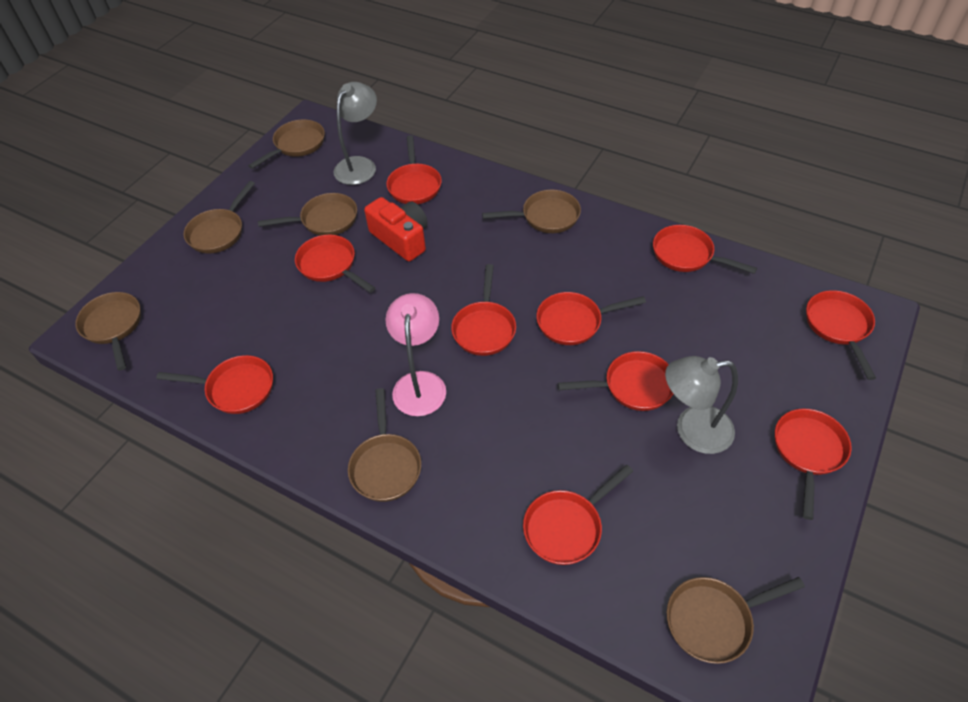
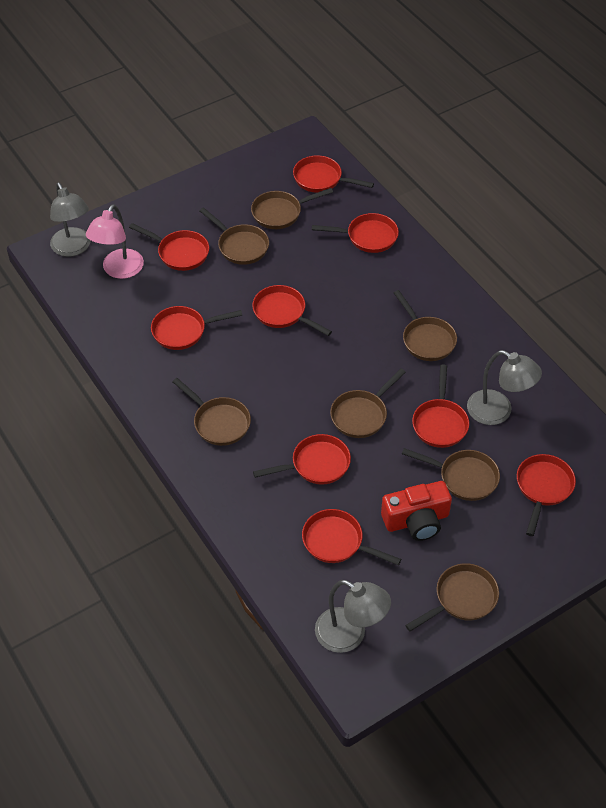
grey lamp: [333,82,377,185] [665,356,738,454] = 2 -> [50,182,90,257] [315,580,391,653] [467,350,542,425] = 3
red pan: [156,355,273,414] [295,235,375,293] [386,135,442,204] [451,264,516,356] [523,465,633,565] [537,292,646,345] [558,351,673,411] [653,225,757,274] [775,409,852,520] [806,290,876,380] = 10 -> [129,223,209,271] [151,306,242,350] [252,285,332,336] [253,434,351,485] [293,155,374,193] [302,509,401,565] [312,213,399,253] [412,365,469,448] [517,454,576,536] = 9

